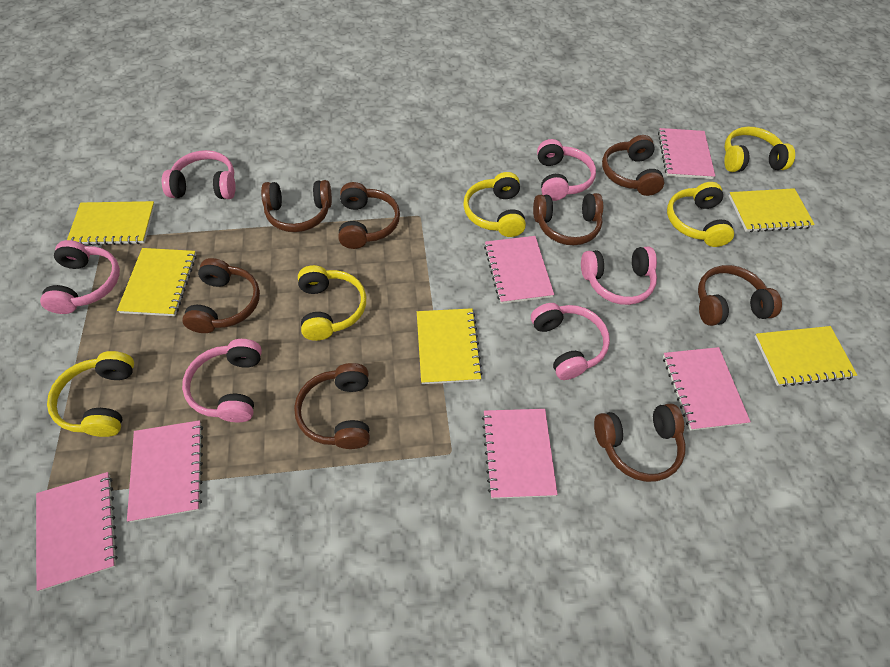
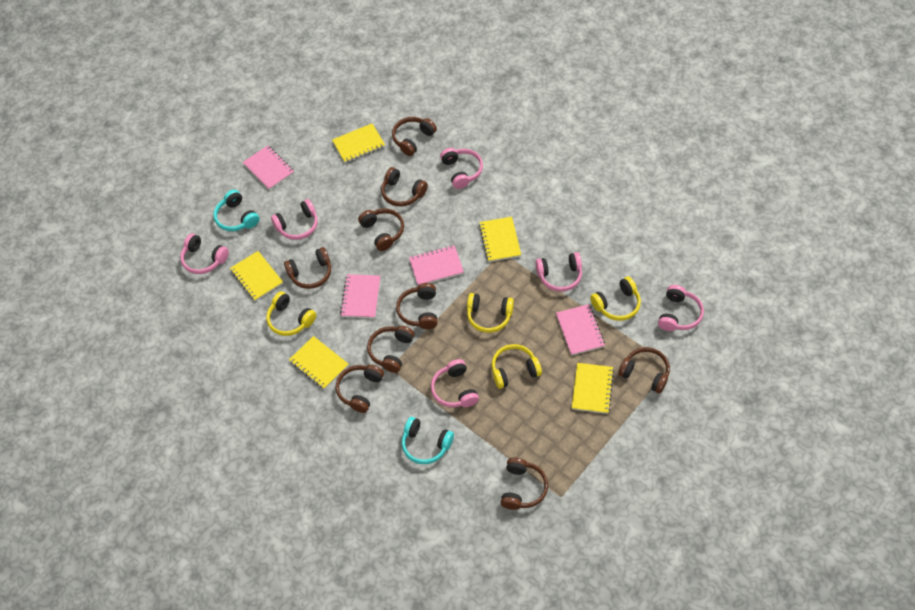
brown headphones: [182,258,260,333] [261,180,332,232] [294,363,370,449] [338,182,400,249] [533,193,603,245] [594,404,686,482] [602,135,664,196] [698,265,782,326] = 8 -> [284,247,331,289] [336,365,384,413] [358,208,404,251] [367,326,414,373] [381,167,428,207] [392,117,437,156] [396,283,438,329] [501,457,548,510] [618,347,670,393] = 9
pink notebook: [36,472,118,591] [127,420,203,522] [482,409,558,499] [484,236,554,304] [658,128,715,179] [663,347,751,431] = 6 -> [242,145,294,190] [340,274,381,318] [409,245,464,286] [556,304,605,356] = 4
turquoise headphones: none = 0 -> [213,190,259,231] [402,417,454,464] = 2
yellow headphones: [47,351,134,437] [298,265,366,341] [463,172,526,237] [667,182,734,247] [724,127,795,172] = 5 -> [266,291,316,336] [467,293,514,333] [492,344,542,389] [590,277,641,321] = 4

